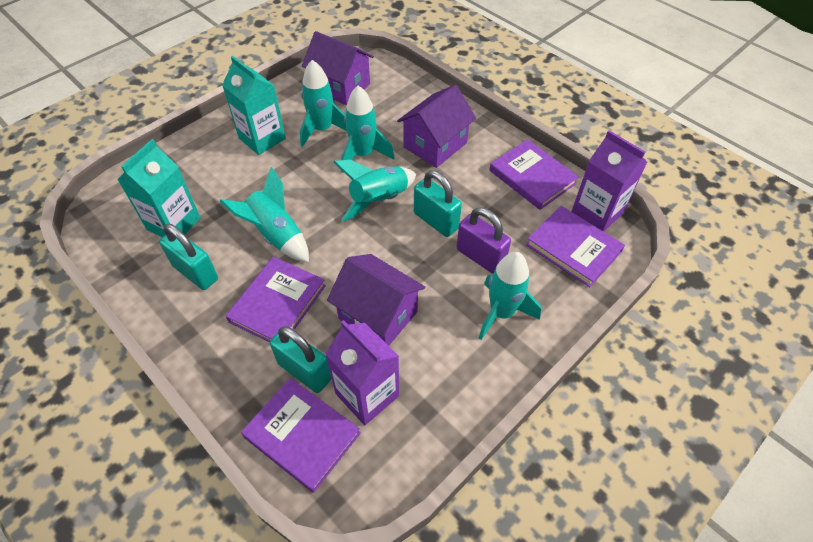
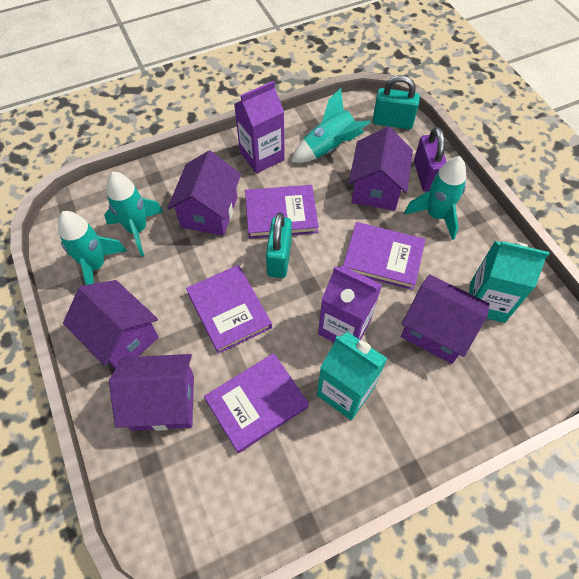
purple house: [302,31,374,106] [327,254,425,346] [397,85,476,168] = 3 -> [63,280,159,369] [109,354,194,431] [168,151,241,236] [349,127,413,211] [401,274,490,364] = 5
turquoise padlock: [159,224,218,290] [270,326,332,393] [414,170,462,237] = 3 -> [266,213,292,278] [372,75,420,129] = 2
turquoise rocket: [220,167,309,262] [300,60,347,147] [333,160,416,222] [341,86,395,173] [479,252,541,340] = 5 -> [58,211,127,285] [104,172,163,256] [291,88,371,163] [404,156,466,240] = 4

